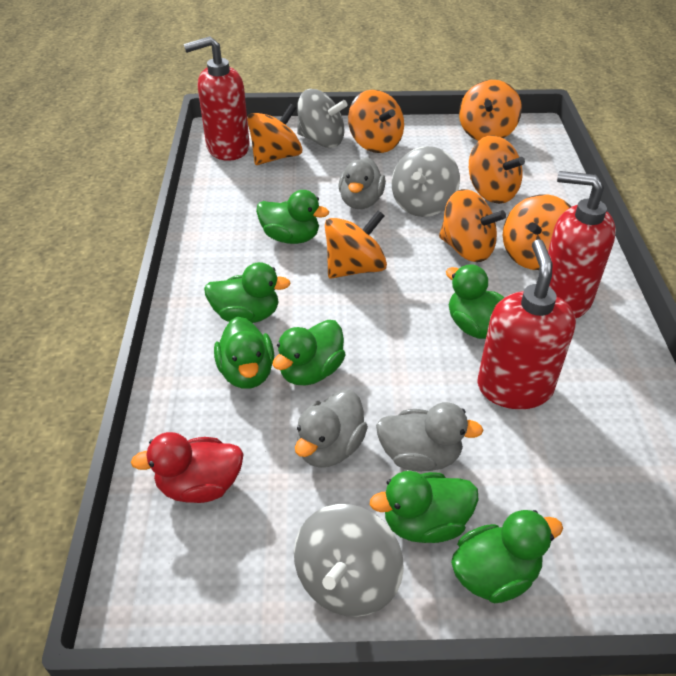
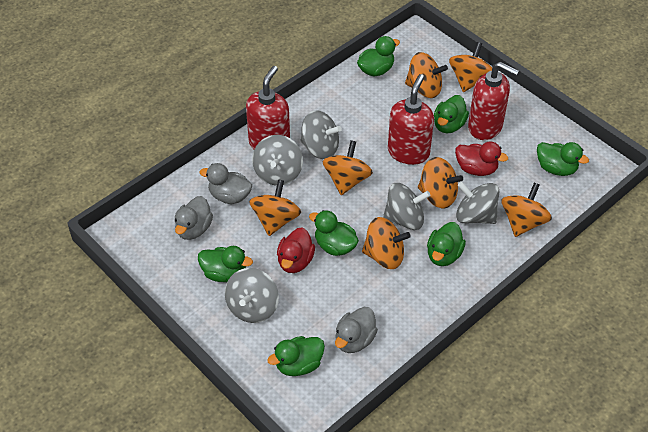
grey spinning top: [294,504,404,617] [297,89,348,148] [392,146,460,217] = 3 -> [225,268,279,323] [252,135,303,186] [300,110,342,159] [383,183,431,230] [456,182,499,224] = 5
red duck: [131,432,244,503] = 1 -> [277,227,315,273] [455,142,508,176] = 2

